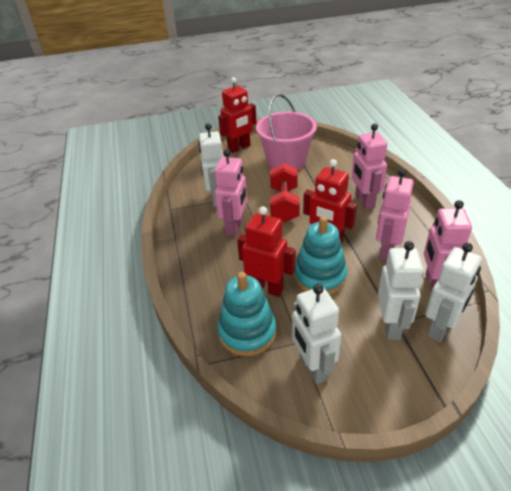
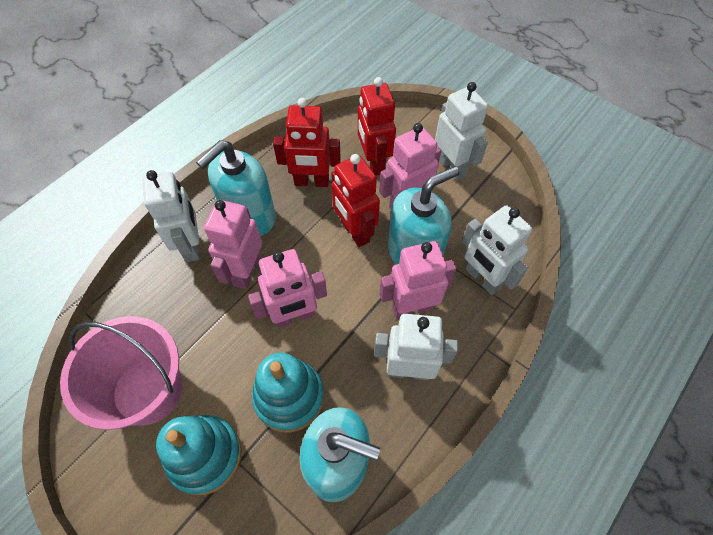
red dumbbell: [270,163,300,222] = 1 -> none = 0
turquoise soap dispenser: none = 0 -> [196,140,276,236] [300,407,380,502] [388,166,460,265] = 3

